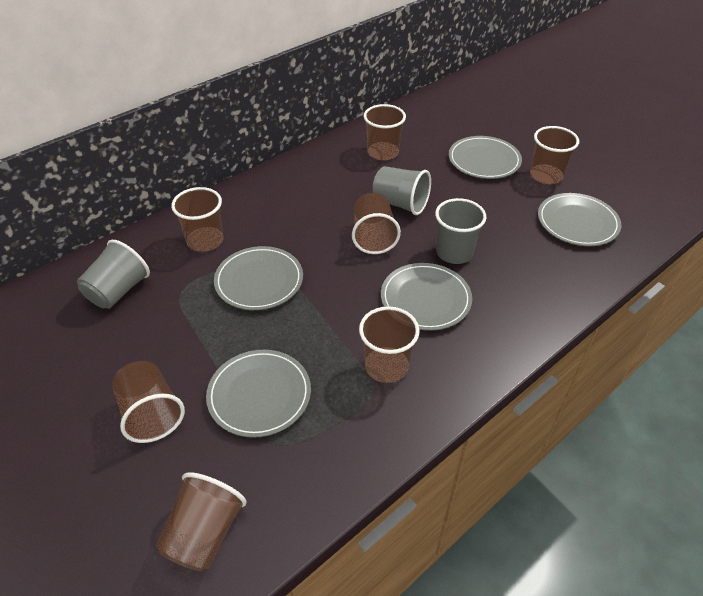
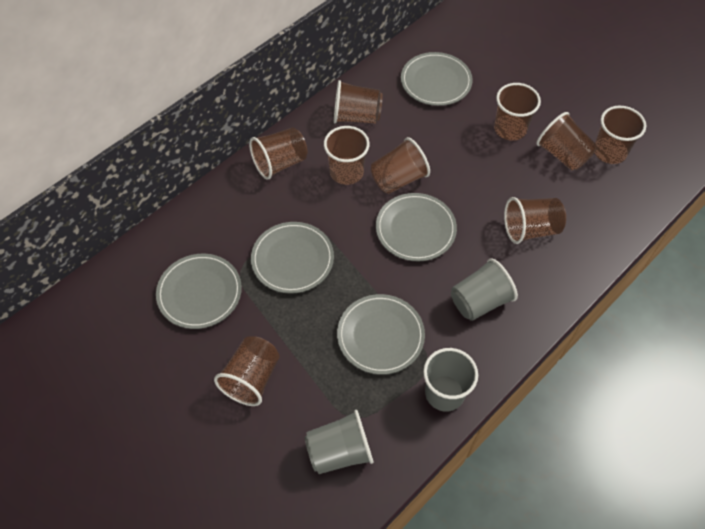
brown cup: [112,361,185,443] [156,472,246,571] [171,187,223,252] [352,193,401,254] [359,306,420,383] [363,104,406,161] [530,126,579,184] = 7 -> [214,336,279,406] [249,127,308,180] [324,126,370,185] [334,80,383,123] [371,137,430,194] [494,83,541,141] [504,197,566,244] [536,112,597,170] [595,106,646,164] = 9

